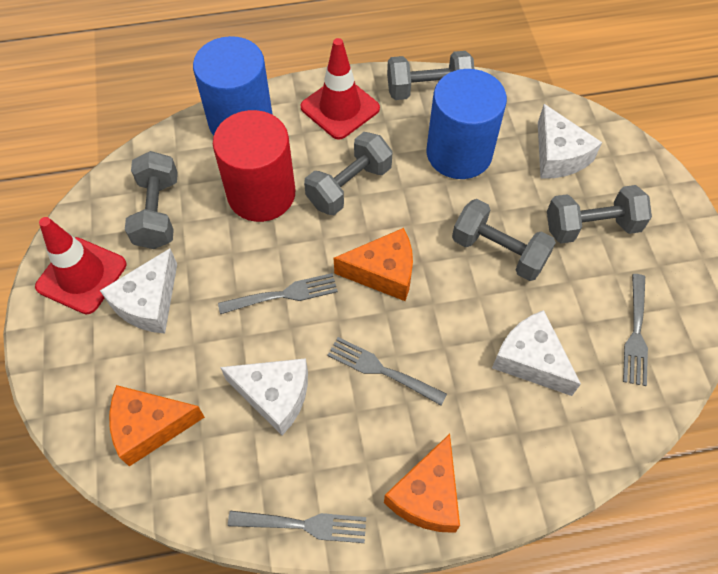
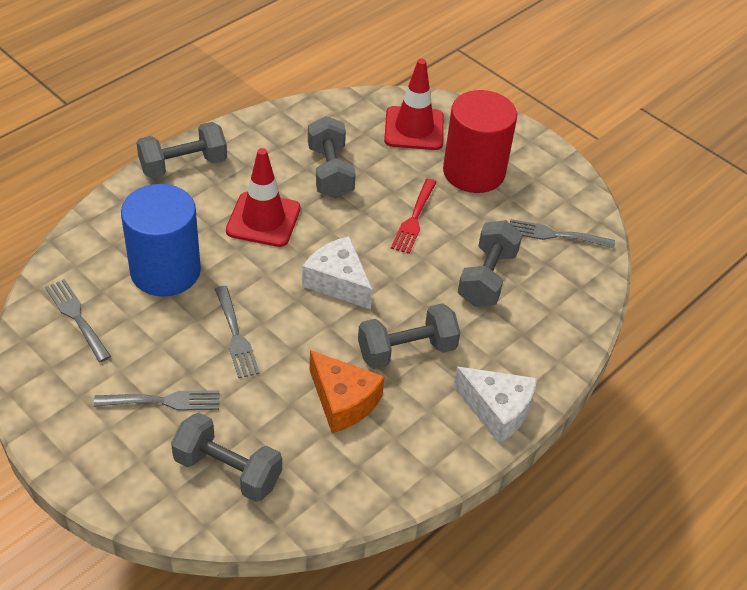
blue cylinder: [193,36,273,136] [427,69,507,179] = 2 -> [121,184,201,297] = 1
orange cheese: [109,385,205,467] [334,228,413,301] [384,434,460,533] = 3 -> [310,350,385,433] = 1
red fork: none = 0 -> [391,179,437,254] = 1
white cheese: [100,249,177,334] [220,358,308,435] [492,310,581,396] [538,104,602,179] = 4 -> [302,236,373,309] [453,366,537,444] = 2

